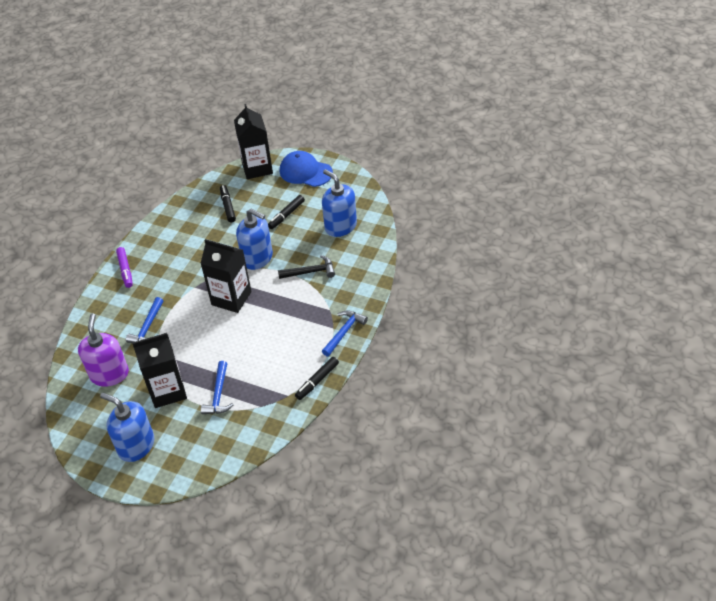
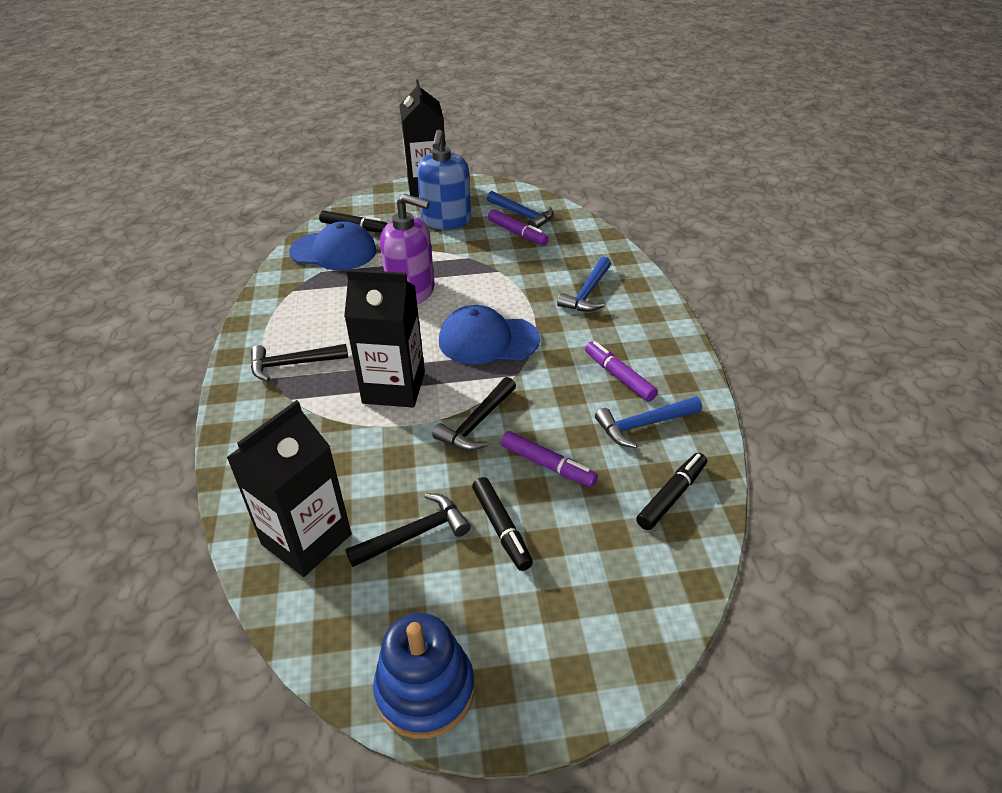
black hammer: [278,255,335,279] = 1 -> [251,344,348,381] [345,493,471,567] [432,377,516,451] = 3
blue cap: [280,151,333,187] = 1 -> [289,221,377,270] [439,305,540,364] = 2
blue soap dispenser: [100,393,154,462] [236,209,273,270] [322,169,357,237] = 3 -> [417,130,471,230] = 1
blue stacking toy: none = 0 -> [373,613,475,739] = 1
purple marker: [116,247,133,288] = 1 -> [488,209,549,245] [501,431,598,487] [585,341,658,402] = 3

